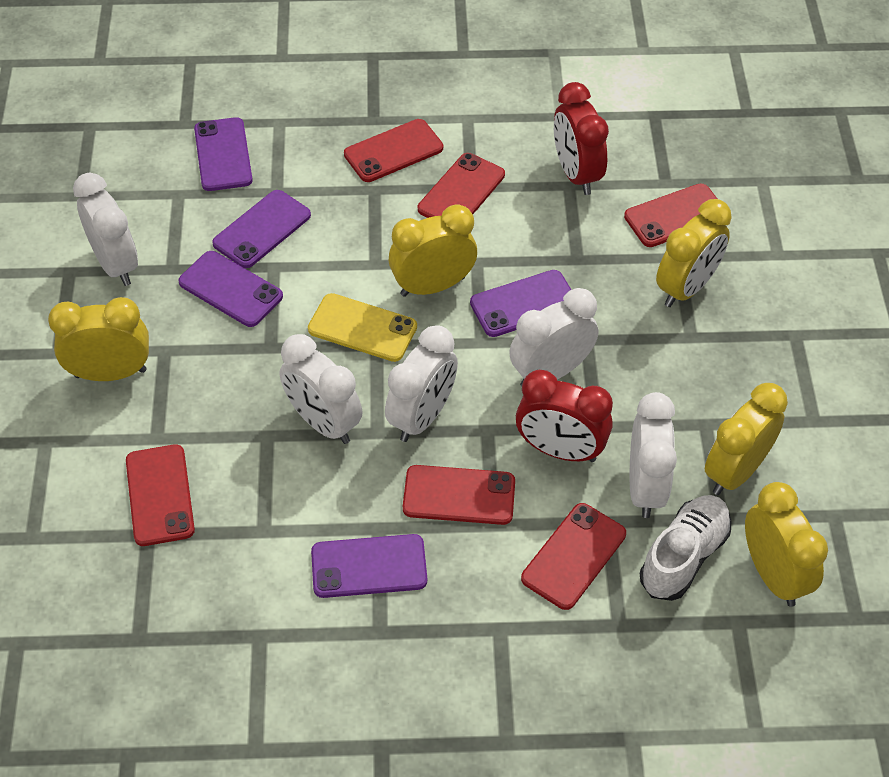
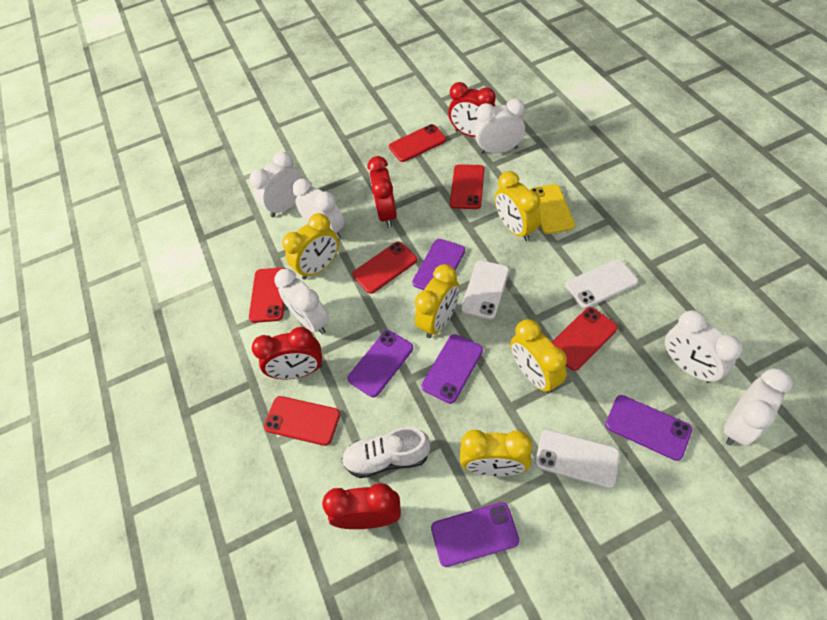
red clock: [516,370,613,462] [554,82,609,195] = 2 -> [252,327,322,379] [322,483,401,529] [367,156,397,228] [448,82,496,137] = 4
white clock: [73,173,138,286] [280,334,362,444] [385,325,458,442] [509,288,598,386] [630,392,677,518] = 5 -> [250,152,302,217] [274,269,329,335] [293,179,344,240] [474,98,525,154] [665,310,743,383] [724,368,792,446] = 6
white phone: none = 0 -> [461,260,509,320] [535,429,620,488] [565,259,638,309] = 3

